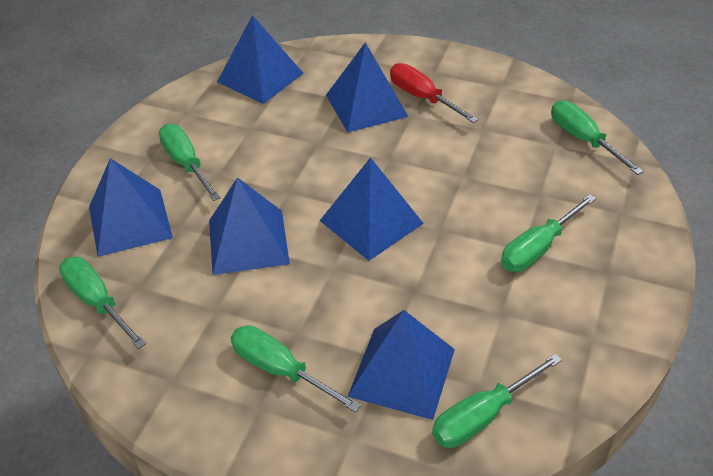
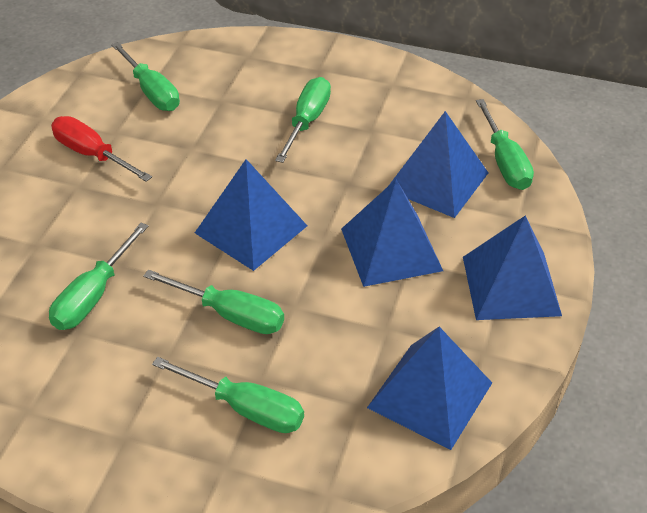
blue pyramid: [89,158,173,257] [209,177,290,275] [217,15,303,104] [320,157,424,261] [326,42,409,133] [348,310,455,420] = 6 -> [195,159,307,271] [341,179,443,287] [367,327,492,450] [389,111,488,218] [463,215,562,320] = 5

